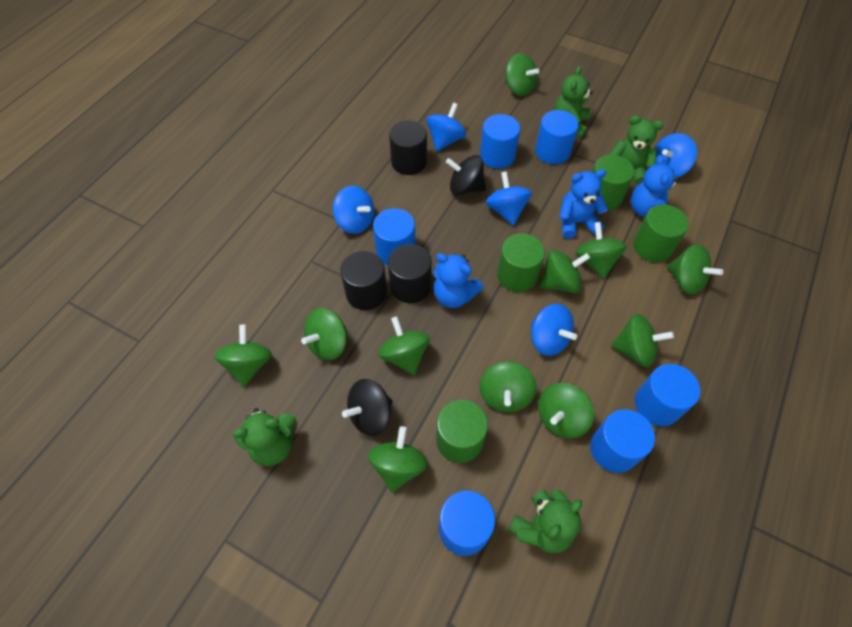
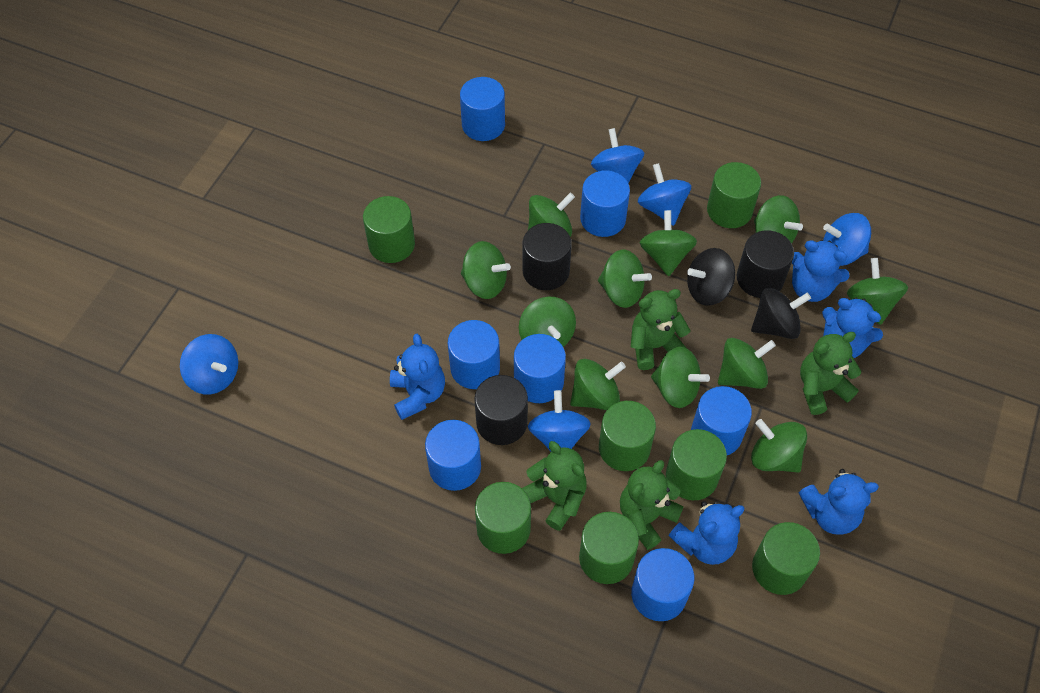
blue cylinder: [373,208,416,265] [439,490,495,556] [480,114,520,169] [535,110,579,164] [590,409,655,473] [635,364,700,426] = 6 -> [425,420,481,491] [448,320,500,389] [460,77,505,141] [514,334,566,403] [580,170,630,237] [631,548,694,621] [691,386,752,455] = 7
blue teddy bear: [433,253,483,308] [559,169,608,239] [631,155,679,217] = 3 -> [390,334,445,420] [669,501,744,565] [792,240,850,302] [798,469,879,535] [822,298,883,358] = 5
green cylinder: [436,400,488,463] [497,233,545,292] [592,155,634,211] [633,204,689,262] = 4 -> [363,196,415,263] [475,482,531,554] [579,512,639,584] [599,401,656,471] [666,429,727,500] [707,162,761,228] [752,522,820,595] = 7

